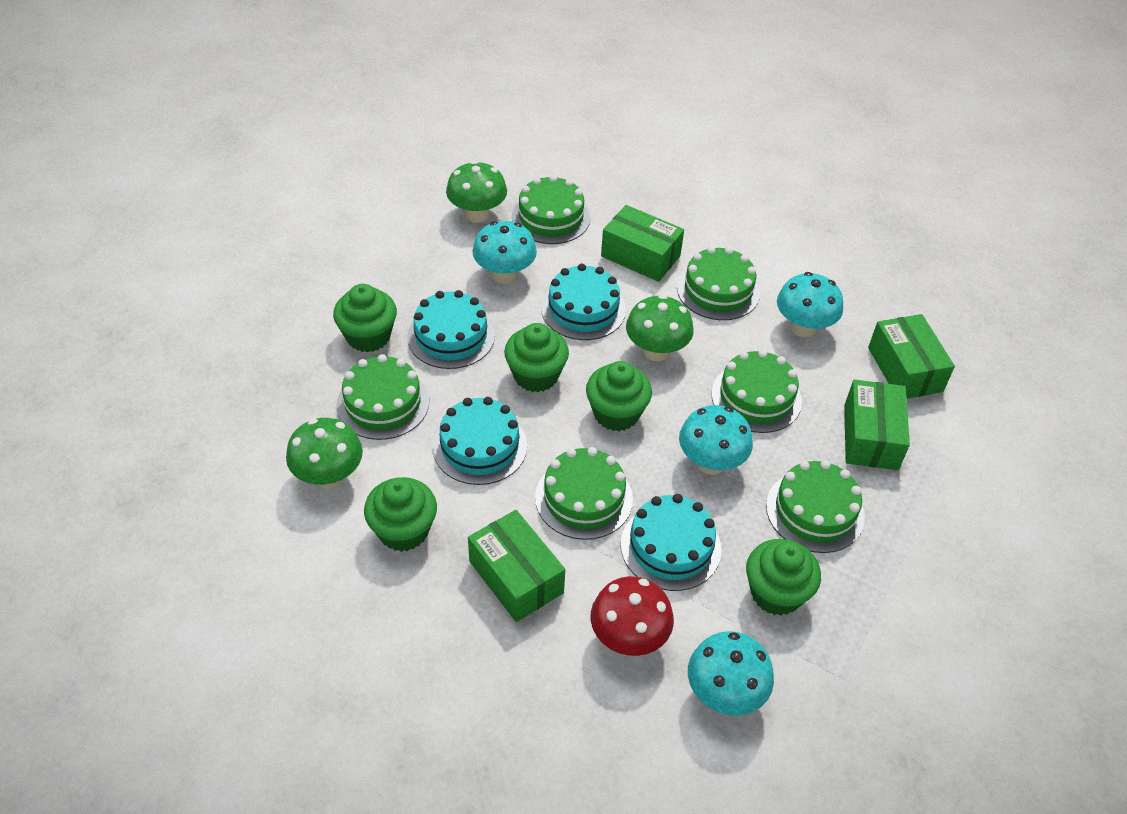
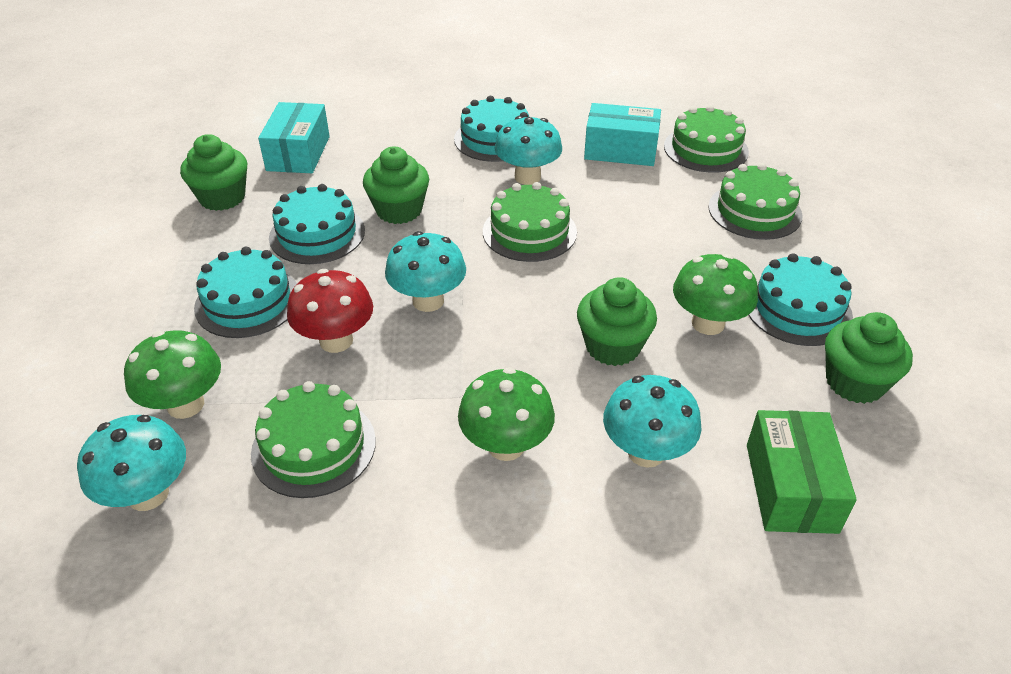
green box: [468,510,565,622] [601,205,684,282] [844,379,910,470] [868,314,955,399] = 4 -> [747,410,857,534] = 1
green cake: [336,354,429,440] [512,175,590,244] [535,447,633,540] [677,246,760,320] [712,350,802,433] [766,460,865,553] = 6 -> [251,381,376,498] [483,182,577,262] [664,105,749,173] [708,163,803,240] = 4
green cupcake: [333,284,397,353] [364,477,437,552] [504,323,569,392] [586,361,652,431] [746,539,821,616] = 5 -> [180,134,247,211] [363,147,429,224] [577,277,657,366] [825,312,913,404] = 4
turquoise box: none = 0 -> [258,102,330,173] [584,103,661,166] = 2

